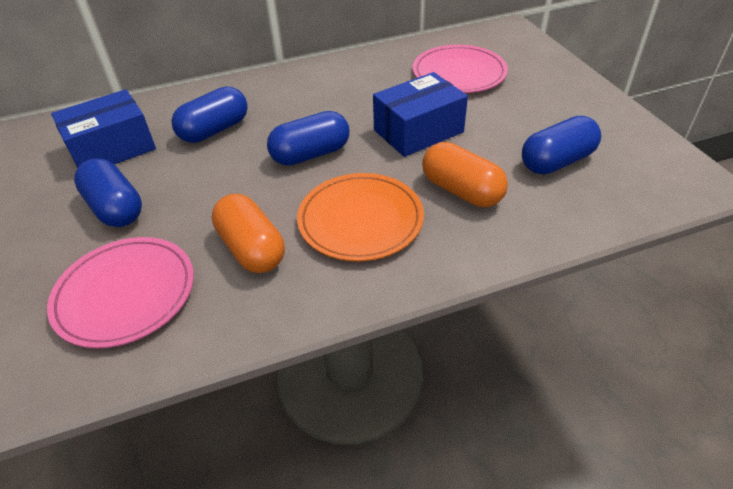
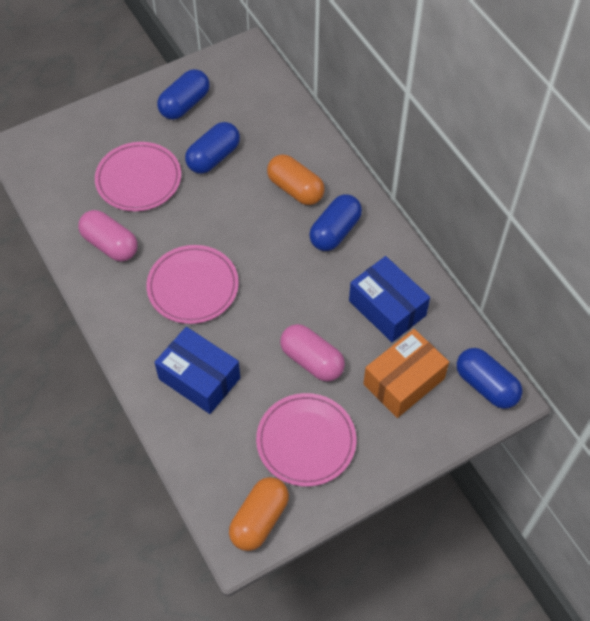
orange box: none = 0 -> [363,329,449,418] = 1
orange plate: [297,173,424,261] = 1 -> none = 0
pink capsule: none = 0 -> [78,210,138,262] [280,324,345,382] = 2
pink plate: [47,237,194,348] [413,45,508,93] = 2 -> [95,142,181,211] [146,245,239,324] [256,393,356,487] = 3

